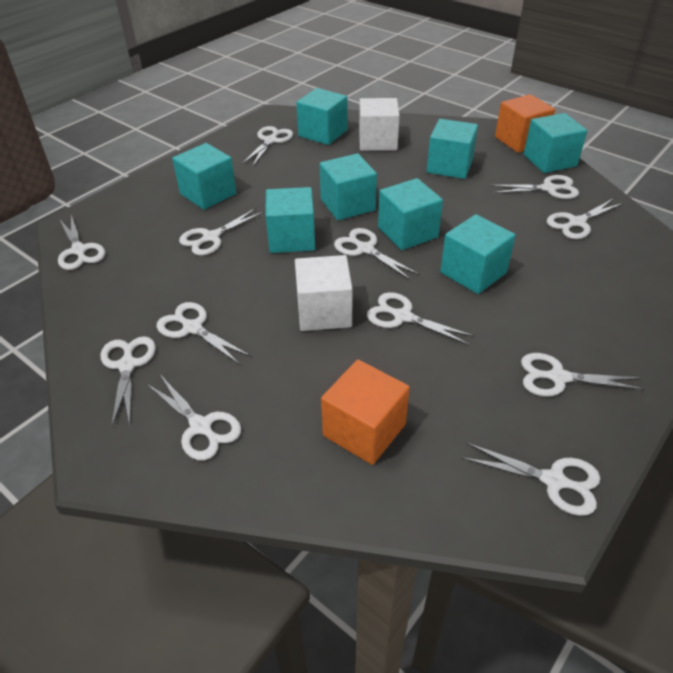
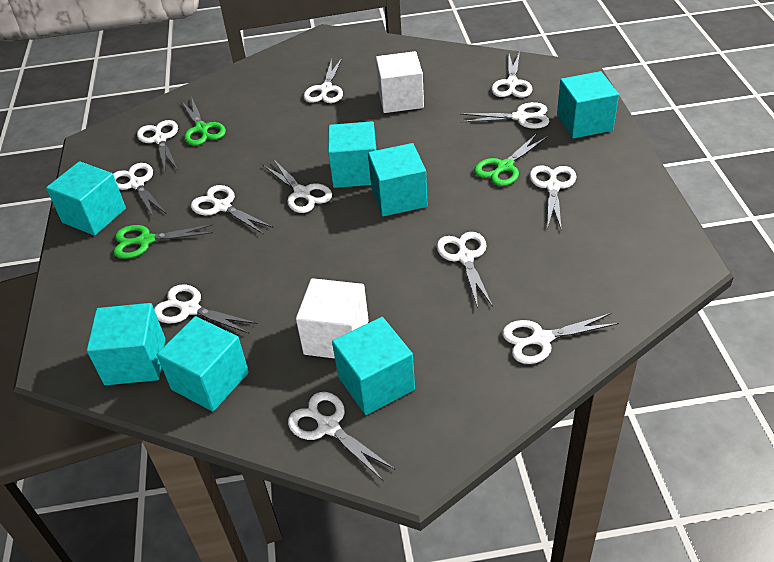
green scissors: none = 0 -> [114,224,213,259] [181,99,226,146] [474,133,548,186] = 3
orange cube: [321,359,410,465] [495,94,555,153] = 2 -> none = 0
turquoise cube: [172,143,237,210] [265,187,315,253] [296,88,347,145] [319,153,377,220] [378,178,443,250] [427,119,478,179] [440,214,516,294] [524,113,587,173] = 8 -> [46,161,126,236] [87,303,165,385] [157,316,249,411] [328,121,376,188] [332,317,415,415] [368,143,428,216] [557,71,619,138] = 7

